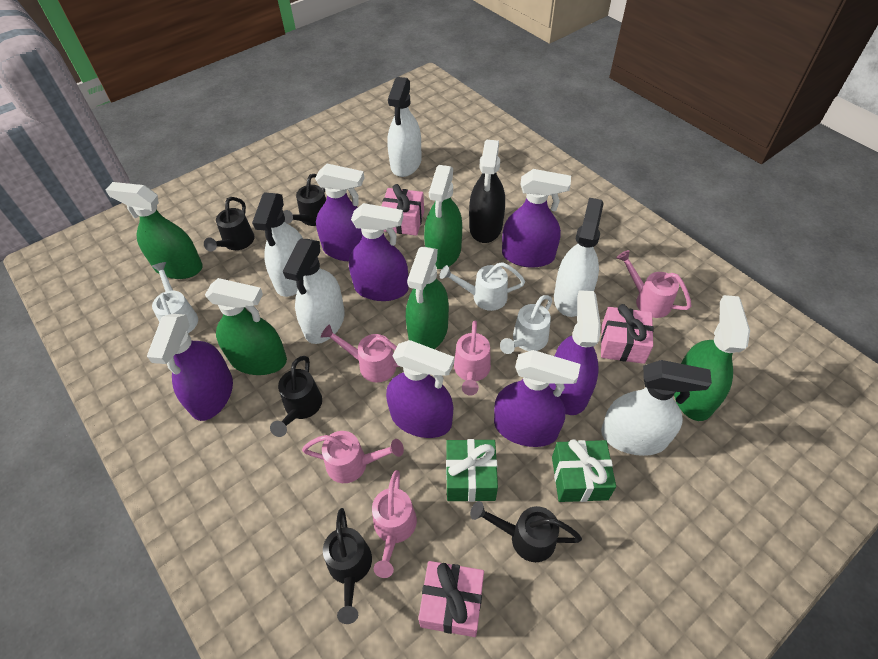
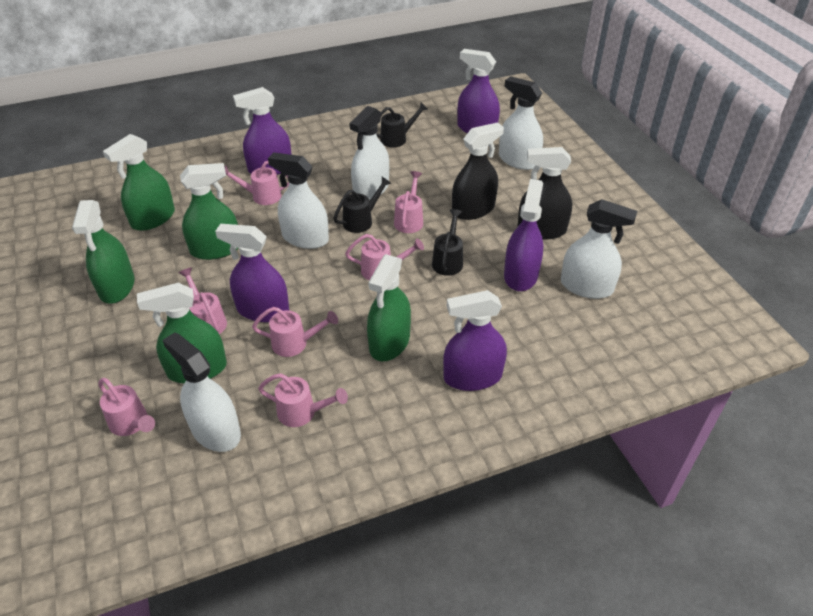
black spray bottle: [469,140,505,243] = 1 -> [452,122,504,220] [517,147,572,239] = 2
black watering can: [204,197,255,251] [270,356,322,437] [283,174,326,226] [323,508,372,624] [470,501,582,562] = 5 -> [333,177,391,233] [376,103,428,147] [432,209,463,276] = 3
green gift: [446,439,498,502] [552,439,616,502] = 2 -> none = 0
pink gift: [381,184,424,236] [418,561,484,637] [601,304,654,364] = 3 -> none = 0
pink watering can: [302,431,404,483] [321,324,401,382] [372,470,417,578] [454,320,491,396] [616,250,691,318] = 5 -> [98,378,155,436] [179,267,227,334] [224,161,289,205] [252,307,338,357] [258,373,348,427] [345,234,424,280] [394,171,423,233] = 7
purple spray bottle: [147,314,233,421] [315,164,364,261] [349,203,408,301] [386,340,454,438] [494,350,581,447] [502,169,571,268] [549,290,601,415] = 7 -> [215,224,289,322] [233,87,291,175] [443,290,507,391] [457,49,500,133] [504,179,544,291] = 5
white watering can: [152,262,198,333] [440,262,525,311] [500,295,552,354] = 3 -> none = 0

